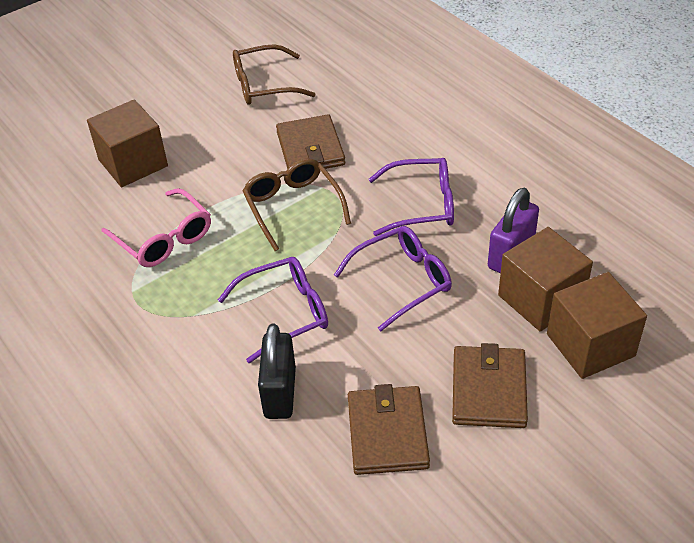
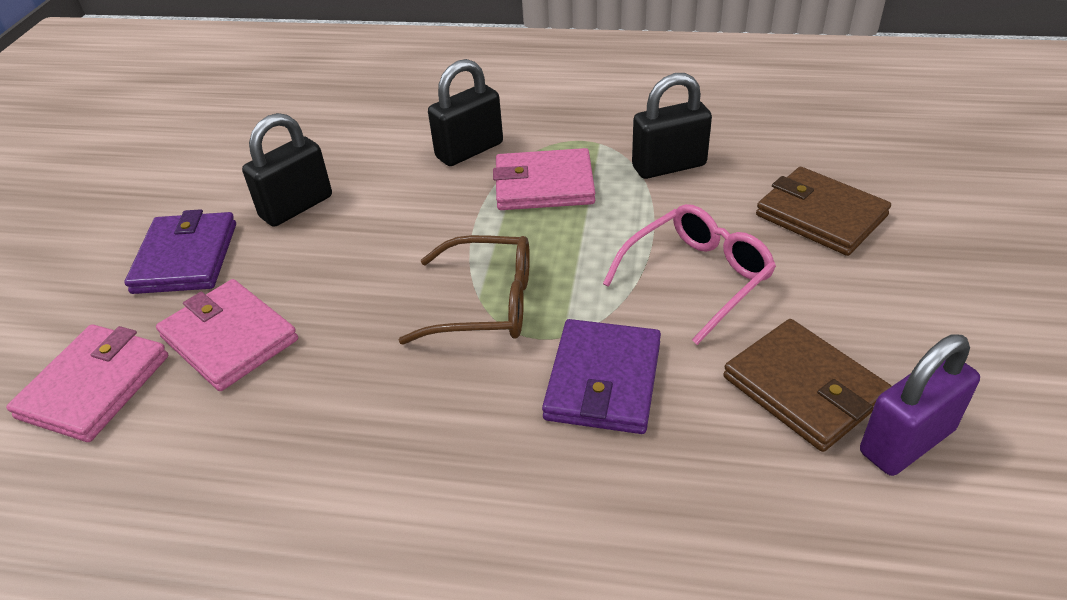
black padlock: [258,324,296,419] = 1 -> [242,113,332,227] [428,59,503,166] [632,73,712,179] = 3
brown cube: [87,99,168,187] [498,227,593,332] [547,272,647,379] = 3 -> none = 0
brown glasses: [233,44,315,105] [242,159,351,251] = 2 -> [398,235,530,345] = 1
brown wallet: [276,114,345,169] [348,384,430,475] [452,343,528,428] = 3 -> [723,319,892,452] [756,167,891,256] = 2
pink wallet: none = 0 -> [6,324,168,442] [156,279,298,391] [493,148,595,210] = 3
purple glasses: [218,257,328,363] [334,226,452,331] [369,158,454,236] = 3 -> none = 0
purple wallet: none = 0 -> [124,209,236,294] [542,319,661,434] = 2

